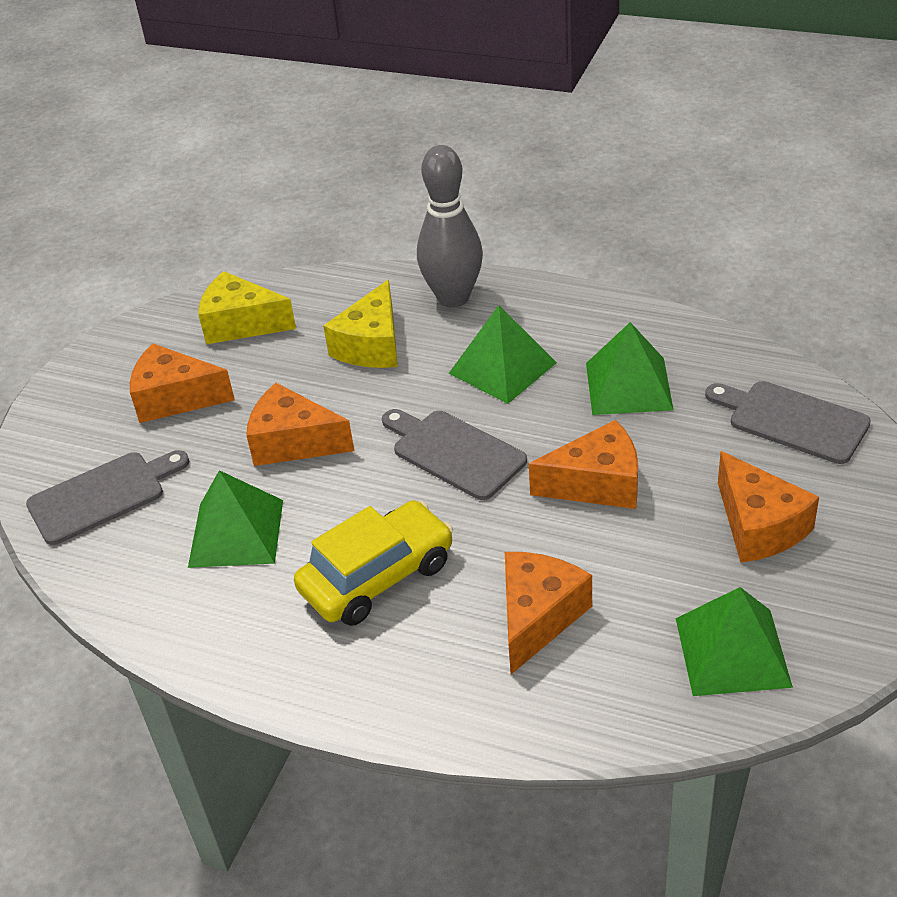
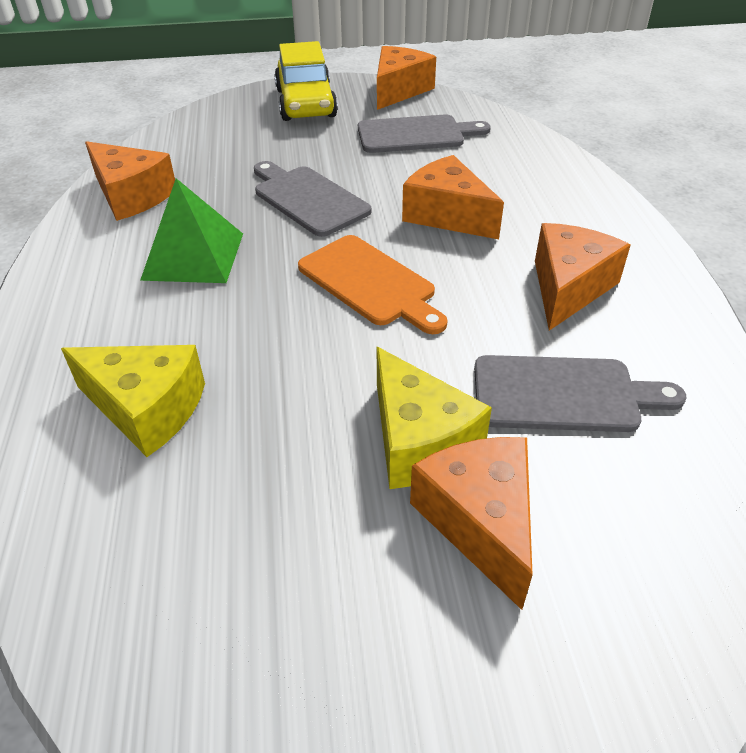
green pyramid: [188,470,283,568] [449,305,557,404] [586,322,674,415] [676,587,793,696] = 4 -> [140,178,243,283] = 1
grey bowling pin: [417,145,483,308] = 1 -> none = 0
orange cutting board: none = 0 -> [298,235,448,334] = 1

